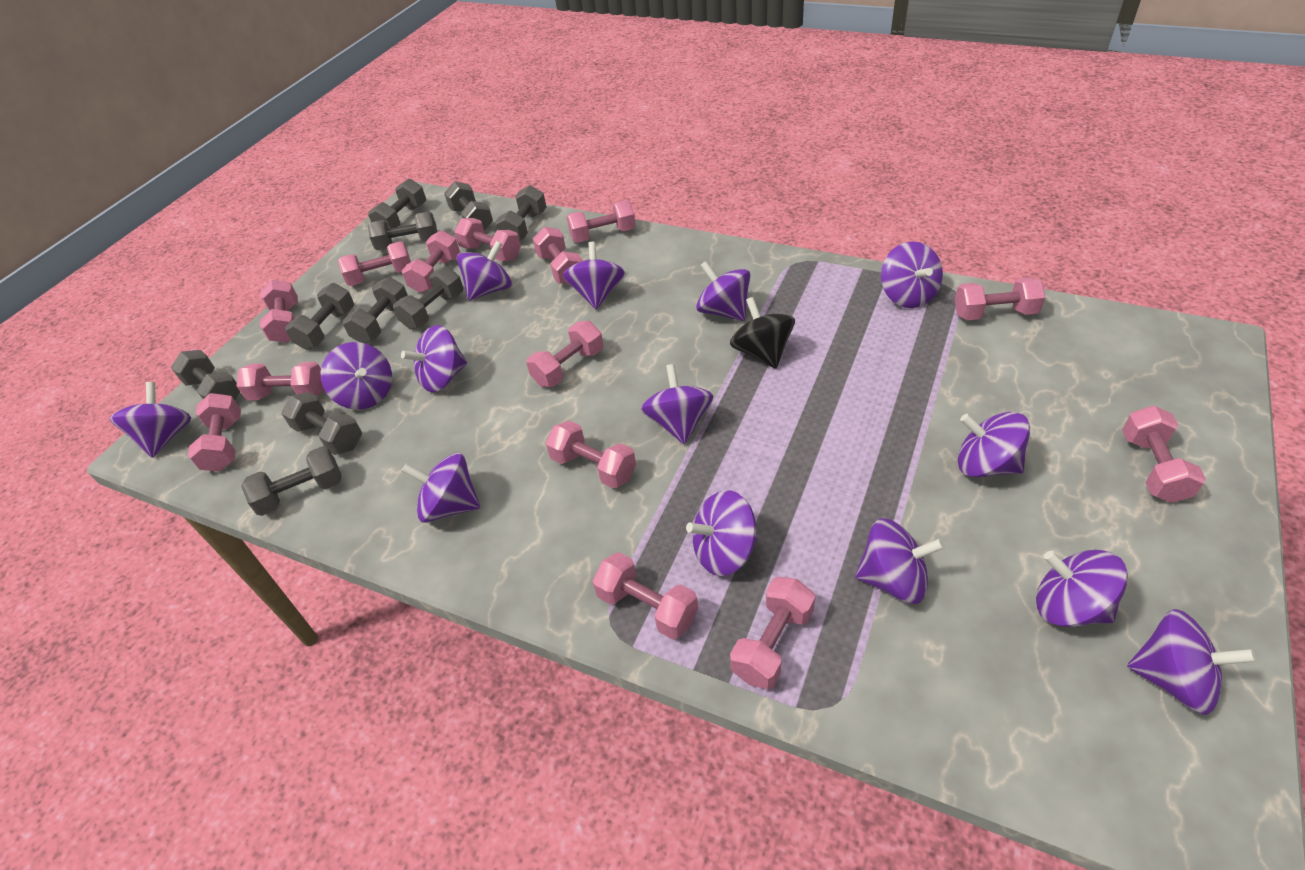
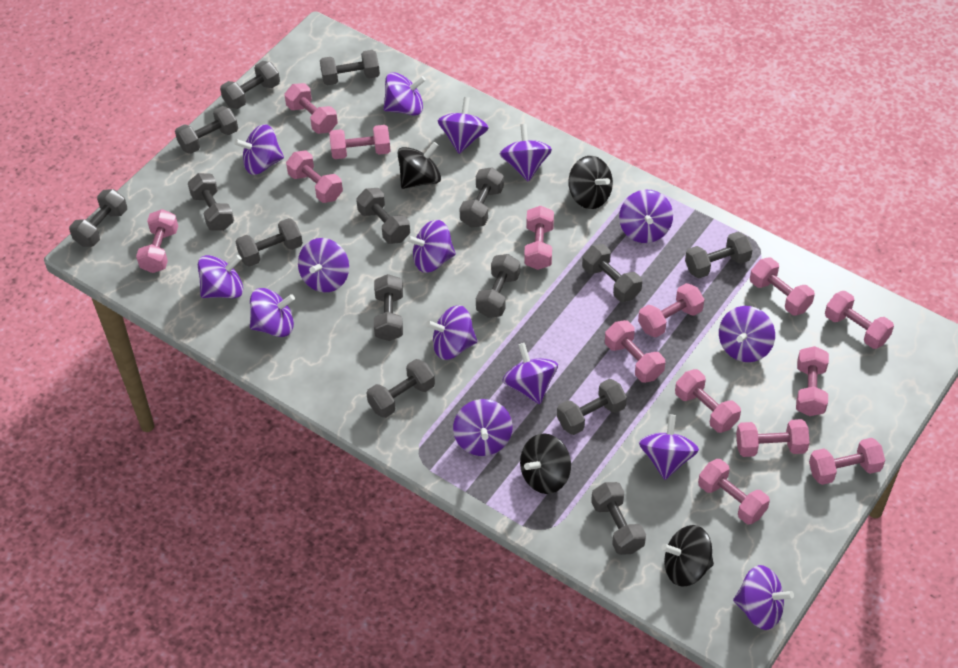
black spinning top: [730,297,795,369] = 1 -> [398,142,441,189] [520,433,571,494] [568,156,613,209] [661,525,714,587] = 4
grey dumbbell: [171,350,240,400] [241,446,341,516] [281,392,362,455] [285,283,354,350] [343,277,408,344] [368,179,426,229] [368,212,437,250] [393,266,463,329] [444,182,493,230] [495,185,546,241] = 10 -> [69,189,127,247] [175,106,238,154] [188,173,234,231] [220,61,280,109] [235,218,303,267] [320,50,380,85] [356,188,410,244] [366,359,435,418] [374,274,403,341] [459,167,504,228] [476,254,520,318] [557,379,627,435] [582,244,642,302] [591,482,646,555] [685,232,753,278] = 15
purple spinning top: [110,382,191,458] [321,342,392,410] [401,325,467,392] [402,453,480,523] [457,241,512,301] [563,242,625,309] [641,364,713,444] [686,490,758,576] [696,261,751,321] [855,518,945,604] [881,241,943,308] [958,412,1030,478] [1036,550,1128,627] [1127,609,1256,715] = 14 -> [198,255,243,298] [234,124,284,175] [250,288,295,337] [298,238,349,292] [383,72,426,116] [407,220,456,273] [426,305,477,360] [438,97,489,154] [453,399,513,456] [500,124,552,182] [502,343,558,404] [619,190,673,243] [639,414,699,480] [719,306,775,362] [733,565,794,630] = 15

